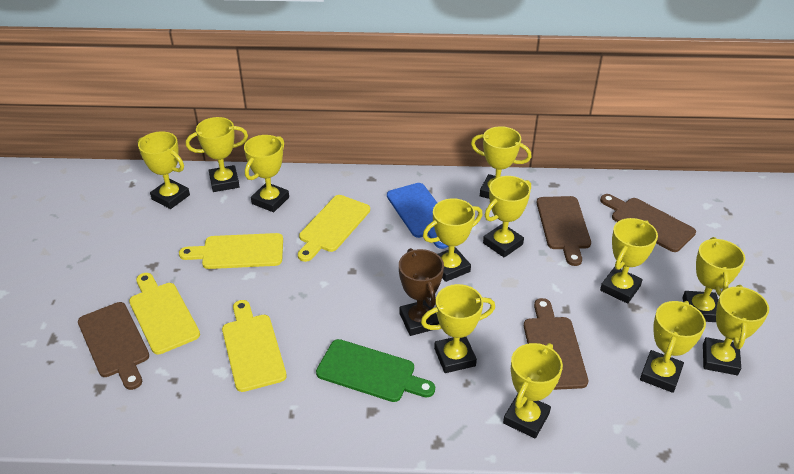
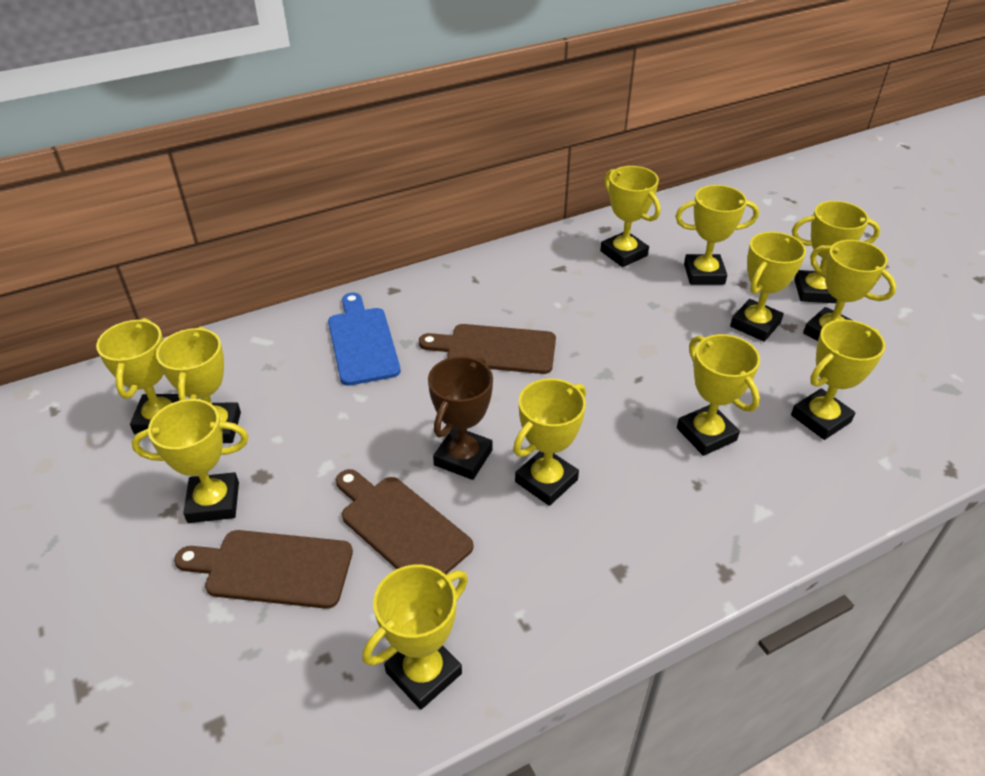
brown cutting board: [78,302,149,390] [524,298,588,390] [537,196,591,266] [600,194,696,252] = 4 -> [174,530,353,609] [336,469,473,574] [419,324,556,374] = 3
green cutting board: [316,339,435,402] = 1 -> none = 0
yellow cutting board: [129,273,200,354] [179,233,283,269] [222,300,287,392] [298,195,370,262] = 4 -> none = 0

